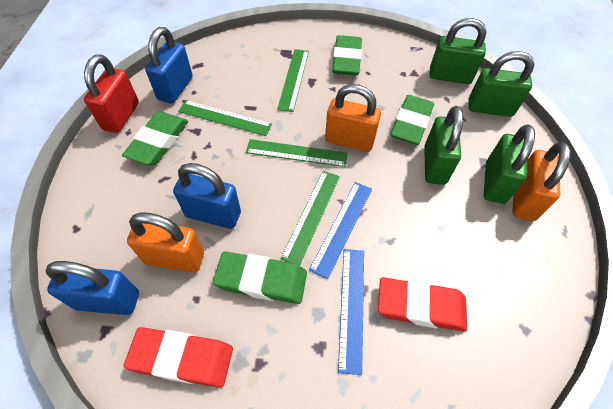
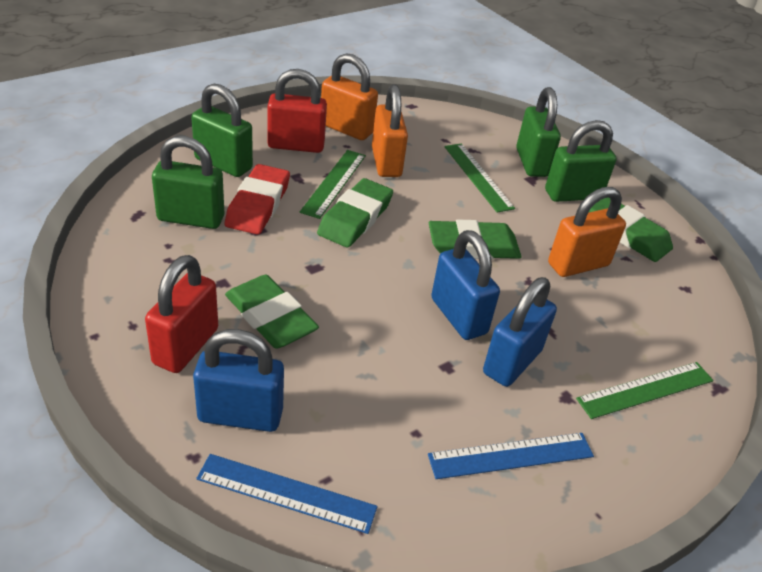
green ruler: [178,100,272,136] [246,139,348,167] [277,49,309,112] [280,171,340,266] = 4 -> [300,150,366,219] [444,144,515,213] [576,362,714,419] = 3
red eraser: [124,327,233,387] [378,277,467,332] = 2 -> [225,164,290,234] = 1
red padlock: [84,54,139,133] = 1 -> [145,255,218,373] [267,69,327,153] = 2

